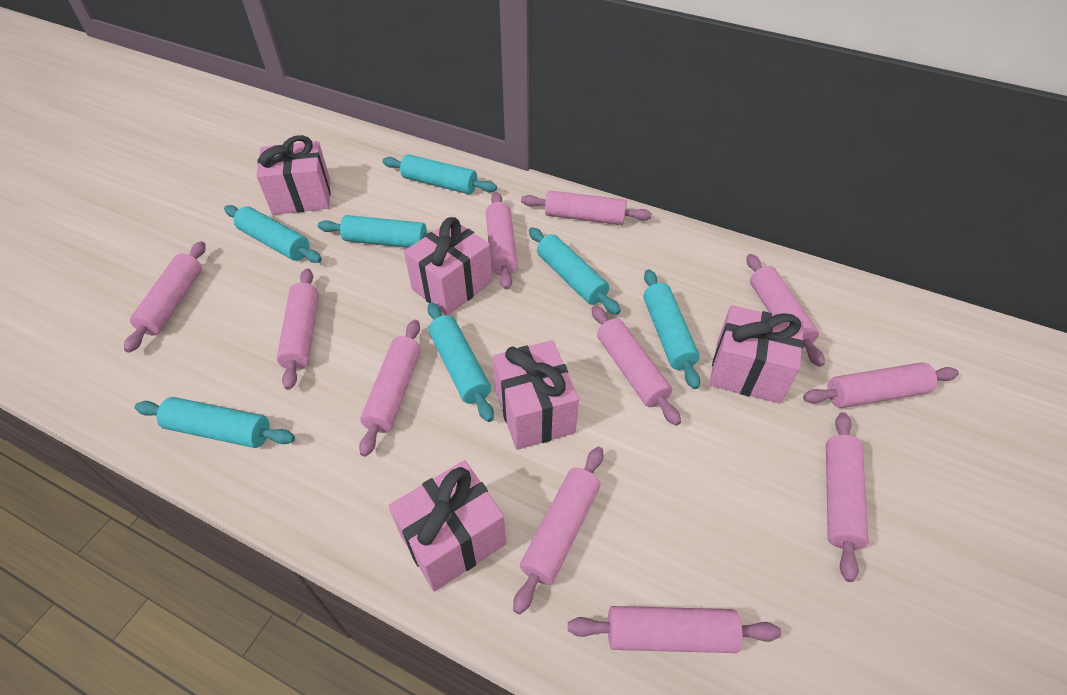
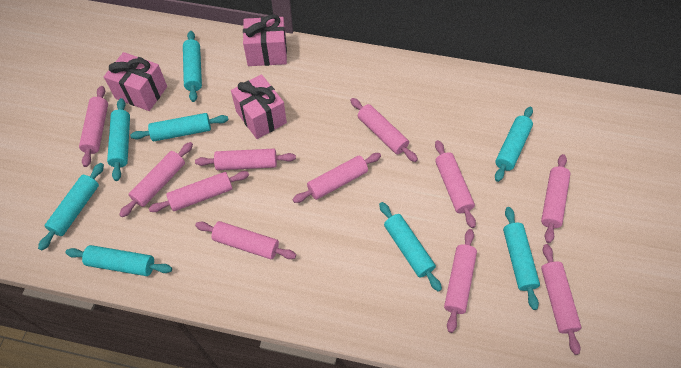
pink gift: [257,135,331,215] [389,460,506,592] [404,217,492,315] [493,340,579,450] [709,305,804,404] = 5 -> [104,52,167,111] [231,74,287,139] [243,14,287,66] = 3
turquoise rolling pin: [135,397,295,448] [224,205,322,263] [318,215,428,248] [382,154,497,194] [428,303,494,422] [529,227,621,315] [643,269,700,389] = 7 -> [38,163,104,251] [65,245,172,276] [107,98,130,181] [130,113,228,141] [183,31,202,102] [379,202,442,292] [495,107,533,182] [503,207,540,310] = 8

